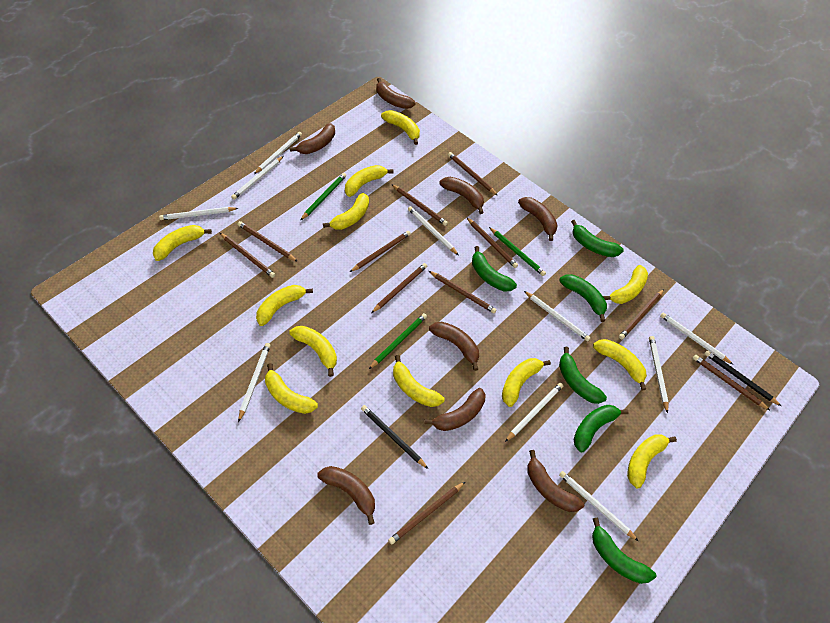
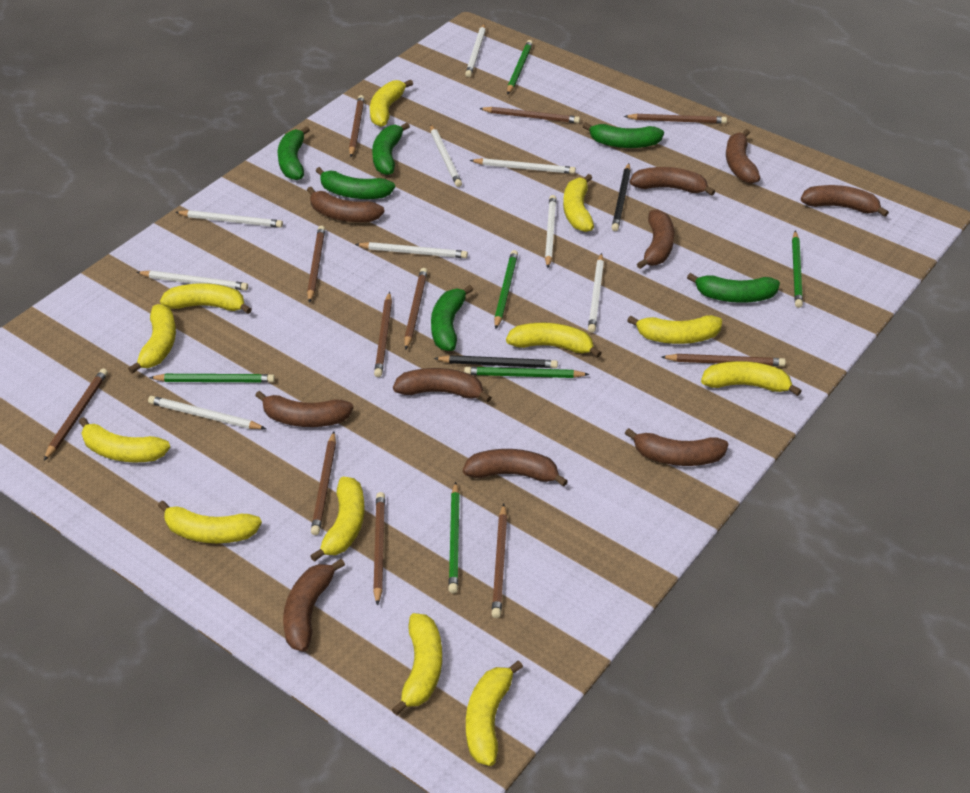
brown banana: [290,123,335,154] [317,466,375,525] [376,78,416,109] [424,388,485,431] [429,322,479,371] [439,177,484,214] [518,197,558,241] [528,450,584,512] = 8 -> [255,391,353,427] [283,559,345,652] [307,187,385,222] [393,368,492,403] [463,449,568,487] [625,428,728,466] [630,167,715,196] [637,209,674,269] [726,129,761,184] [801,185,889,217] = 10
green pencil: [300,173,346,221] [369,313,427,369] [489,227,546,276] = 3 -> [149,374,275,383] [448,482,460,593] [464,367,590,378] [494,250,518,329] [507,40,533,95] [792,231,803,308] = 6
white pencil: [159,207,238,220] [231,156,283,200] [238,343,271,422] [254,132,302,174] [408,206,459,255] [505,383,563,442] [524,291,590,342] [559,471,638,541] [649,336,669,413] [660,313,733,364] = 10 -> [136,270,248,290] [148,396,266,429] [175,210,283,228] [355,242,468,258] [430,124,462,187] [465,23,486,77] [470,158,576,174] [545,195,556,268] [588,253,604,333] = 9

